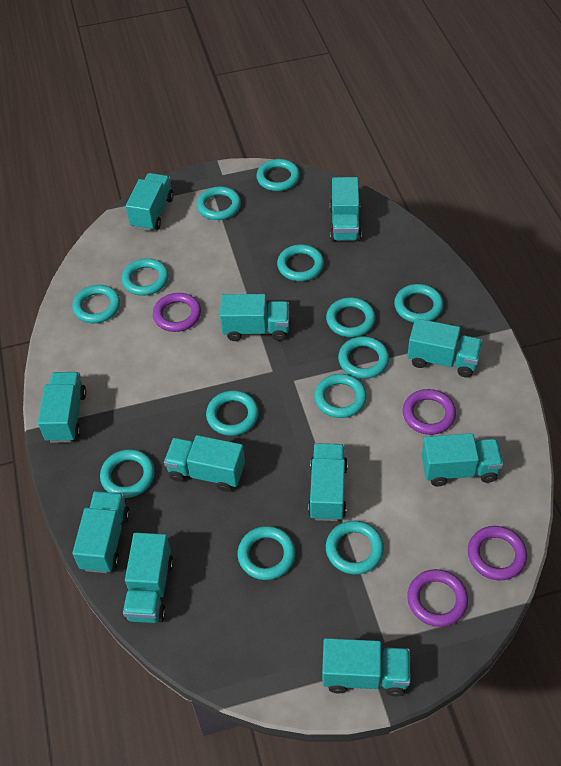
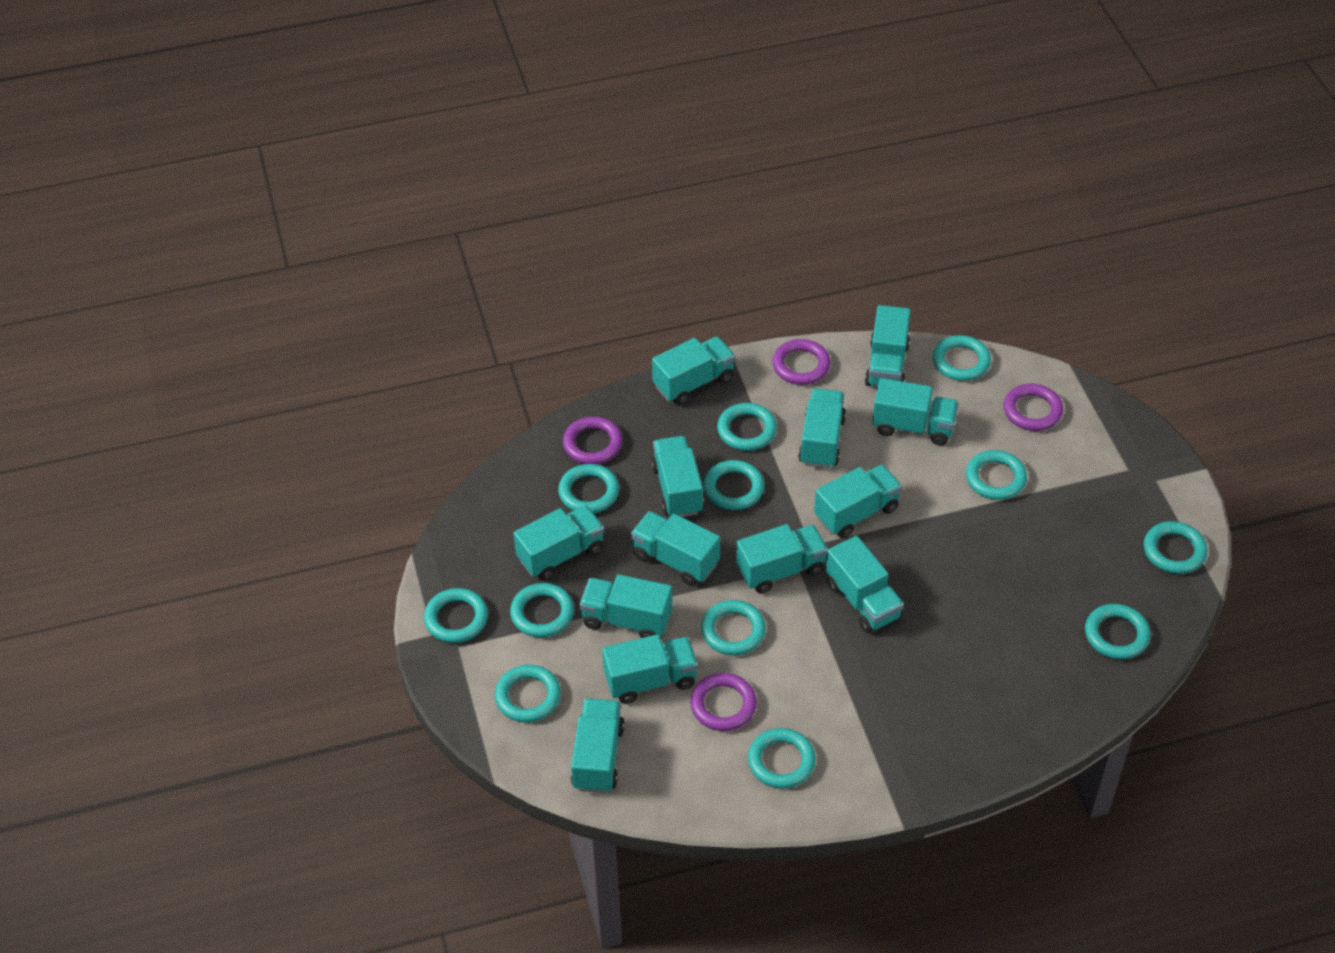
turquoise ring: [72,285,120,323] [100,449,155,498] [122,258,169,296] [197,187,241,220] [206,390,259,436] [238,526,296,580] [256,159,300,191] [277,244,324,281] [314,374,367,418] [326,297,376,337] [326,521,384,575] [338,336,389,379] [394,284,444,323] = 13 -> [424,588,488,643] [495,665,561,722] [510,583,574,638] [558,464,619,513] [701,600,766,655] [703,460,764,510] [717,403,777,451] [748,728,816,788] [933,335,991,381] [966,450,1027,500] [1085,604,1151,659] [1144,521,1207,574] = 12
turquoise truck: [38,372,86,443] [72,491,130,573] [123,533,174,623] [126,173,174,231] [164,435,245,492] [220,294,289,341] [308,443,348,521] [322,638,410,697] [330,177,362,242] [407,318,483,377] [421,433,503,486] = 11 -> [513,505,604,581] [571,698,625,793] [579,574,673,638] [602,634,698,704] [631,511,720,586] [651,436,704,517] [652,336,735,405] [736,524,828,594] [798,388,846,468] [814,464,902,538] [826,535,904,633] [865,305,911,386] [872,378,959,445] = 13

